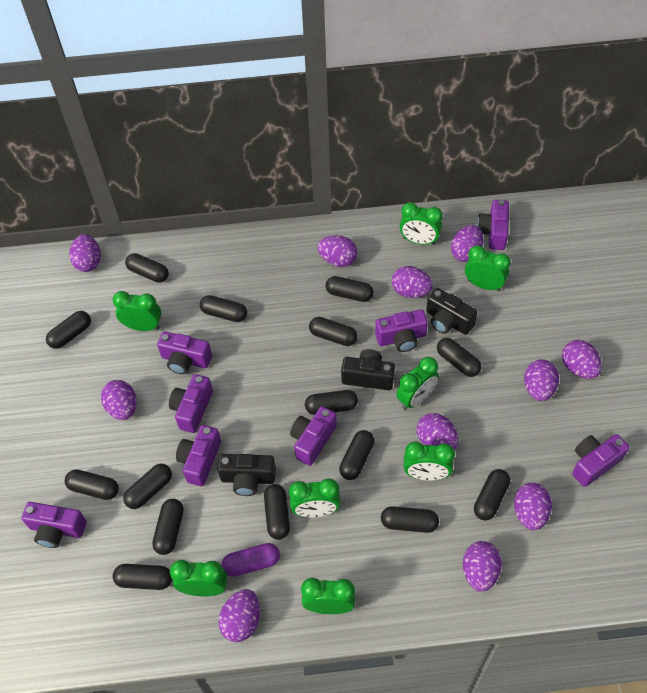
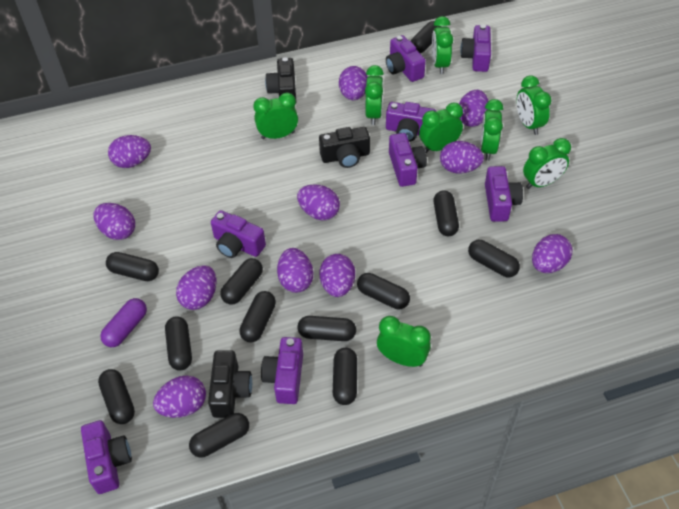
black capsule: [46,311,91,349] [65,470,119,500] [113,564,172,590] [123,464,172,509] [125,253,169,283] [152,499,184,555] [200,295,247,322] [264,484,290,540] [305,390,358,415] [309,317,358,346] [325,276,374,302] [339,430,374,480] [381,506,439,533] [437,338,482,377] [474,469,510,521] = 15 -> [98,369,135,424] [106,252,159,281] [165,316,192,370] [189,413,249,458] [220,258,263,304] [239,291,276,343] [298,316,356,341] [333,348,357,405] [357,273,410,309] [411,21,441,53] [434,190,459,236] [468,240,520,277] = 12

